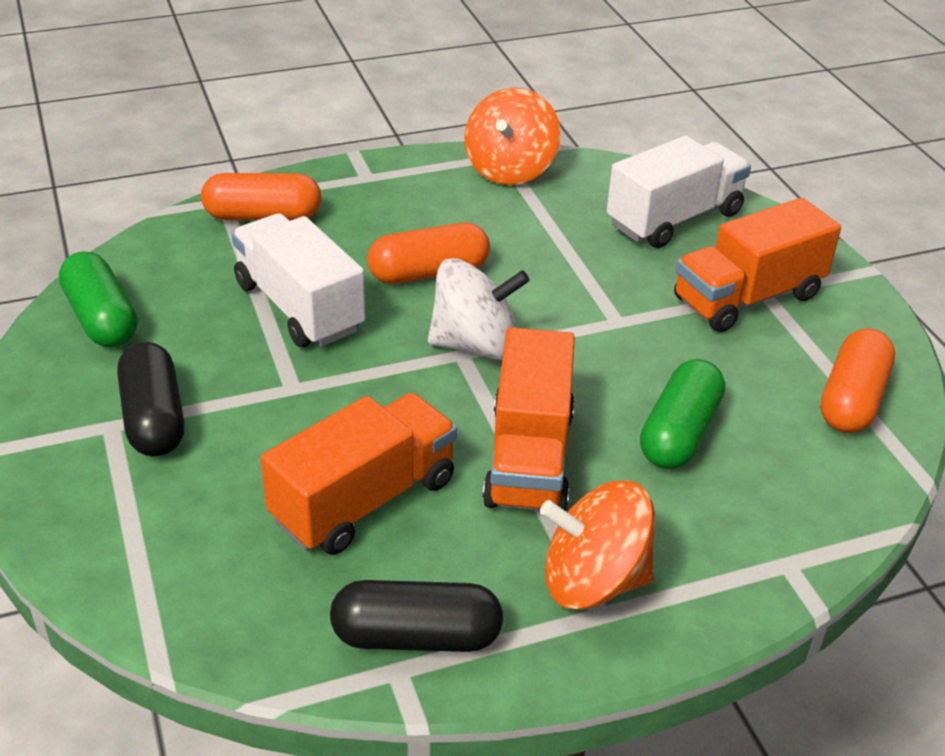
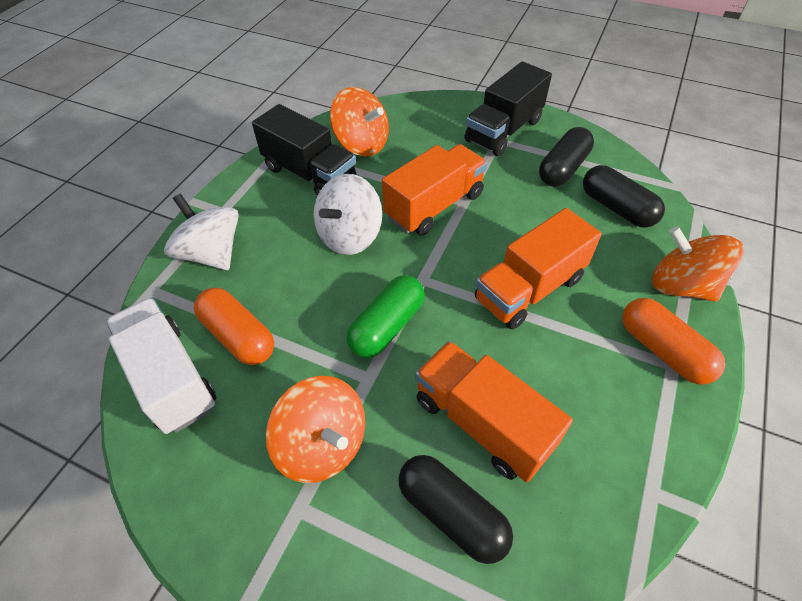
black capsule: [117,342,185,456] [330,580,503,652] = 2 -> [398,455,513,564] [539,127,594,187] [583,165,665,228] = 3
black truck: none = 0 -> [252,104,356,196] [464,61,552,156] = 2
green capsule: [59,251,138,348] [640,359,725,469] = 2 -> [346,275,425,358] = 1
orange capsule: [201,173,322,221] [367,223,490,284] [820,328,895,433] = 3 -> [194,288,274,365] [622,298,725,384] = 2
orange spinning top: [464,87,561,185] [540,480,655,610] = 2 -> [266,376,365,483] [330,87,389,156] [652,226,743,302] = 3
white spinning top: [428,258,530,360] = 1 -> [164,194,239,270] [314,174,382,255] = 2
white truck: [232,213,366,347] [607,136,751,248] = 2 -> [106,298,216,434] = 1

